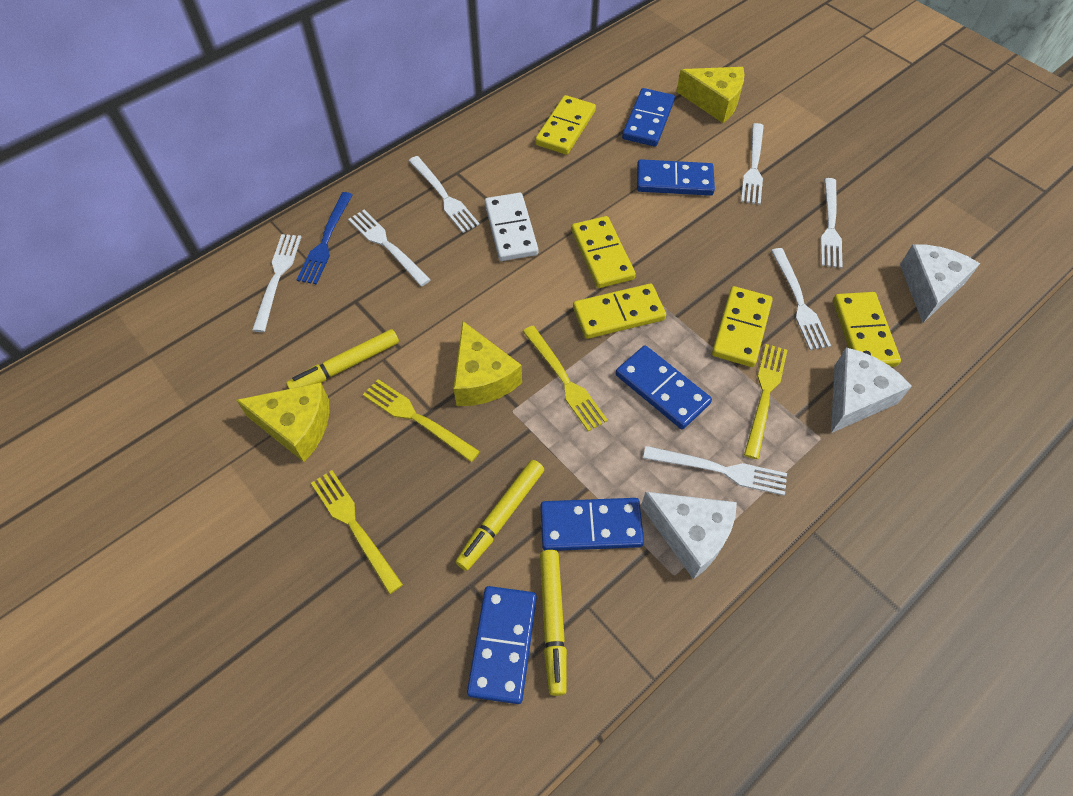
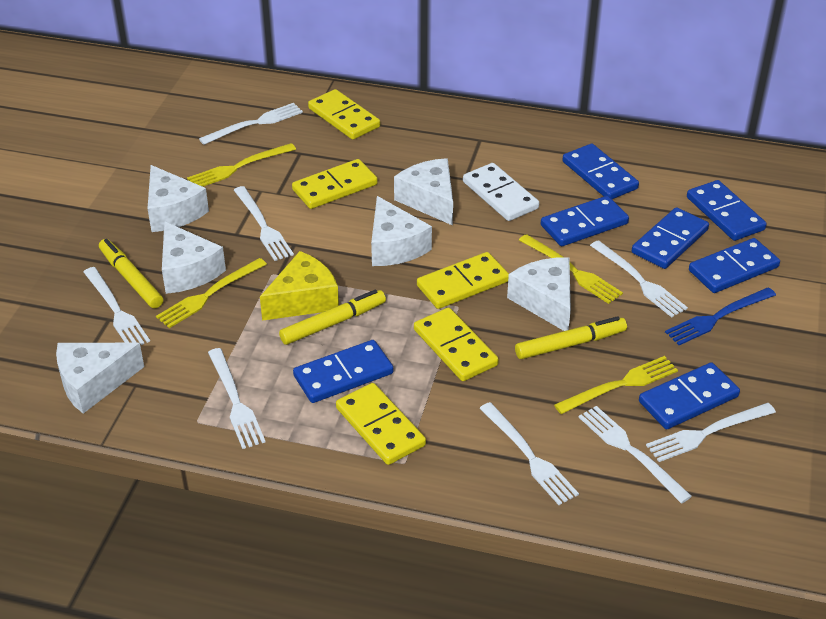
blue domino: [467,586,537,704] [540,498,644,551] [616,345,712,429] [622,88,675,147] [637,159,715,196] = 5 -> [293,340,394,403] [541,196,629,246] [562,144,639,199] [632,207,709,269] [639,362,740,429] [687,180,767,241] [689,238,780,293] = 7
white cheese: [641,492,737,579] [831,348,912,433] [900,244,980,323] = 3 -> [56,343,144,413] [148,165,209,232] [162,221,226,294] [371,196,432,266] [394,158,453,226] [507,257,571,331] = 6
white fork: [252,234,301,332] [348,210,431,286] [409,156,480,233] [643,446,787,496] [741,123,764,205] [771,248,831,350] [821,178,843,268] = 7 -> [83,267,150,345] [199,103,303,145] [208,348,266,449] [234,186,294,261] [479,402,579,505] [579,406,692,504] [590,240,688,317] [646,403,776,462] = 8
yellow cheese: [236,383,329,462] [454,321,522,406] [676,67,745,123] = 3 -> [260,251,339,321] = 1

